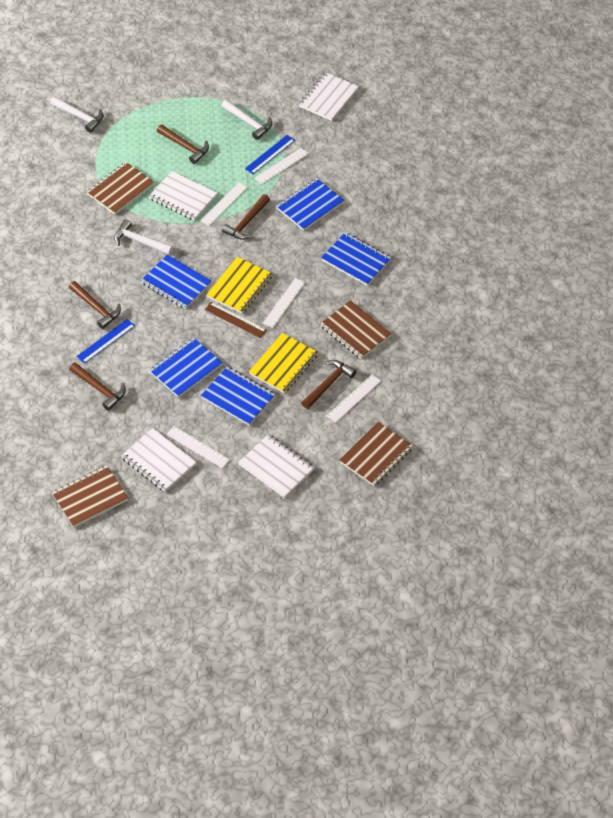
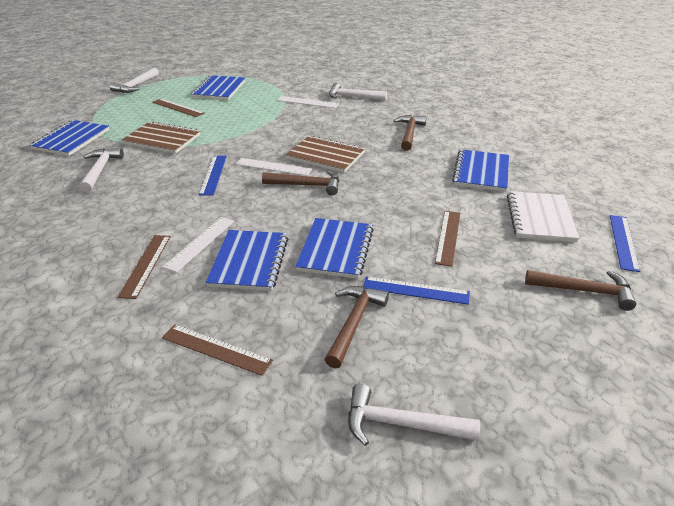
blue ruler: [76,319,135,364] [245,135,295,174] = 2 -> [199,156,227,196] [363,276,470,305] [610,215,640,272] = 3
brown hammer: [69,281,121,329] [69,362,126,411] [157,124,209,164] [222,194,270,240] [301,360,357,409] = 5 -> [262,170,339,196] [325,286,389,369] [393,115,427,151] [525,270,636,311] = 4
brown notebook: [52,465,128,528] [87,162,154,214] [320,300,392,359] [340,422,413,486] = 4 -> [122,121,201,154] [286,135,365,173] = 2
brown ruler: [205,302,267,338] = 1 -> [118,235,171,299] [153,99,205,117] [162,324,273,376] [435,211,460,267] = 4
white hammer: [50,97,104,133] [114,219,173,255] [221,100,272,140] = 3 -> [79,148,124,192] [110,68,159,93] [329,83,387,101] [348,384,480,446] = 4
white notebook: [121,428,196,492] [149,171,217,221] [238,434,314,498] [299,72,359,121] = 4 -> [507,191,579,242] = 1
white ruler: [167,426,230,468] [200,182,248,226] [255,148,309,184] [263,278,305,328] [327,375,381,423] = 5 -> [162,217,234,272] [236,158,312,176] [277,96,339,108] = 3
yellow notebook: [206,257,273,314] [249,333,318,393] = 2 -> none = 0

